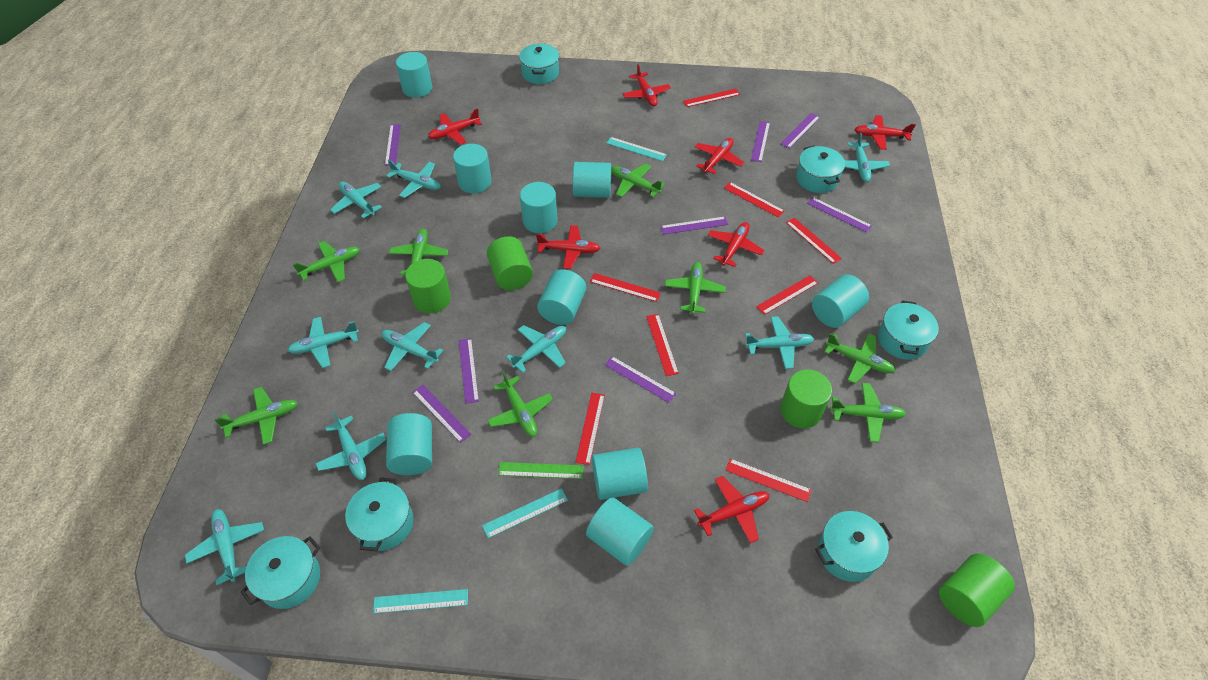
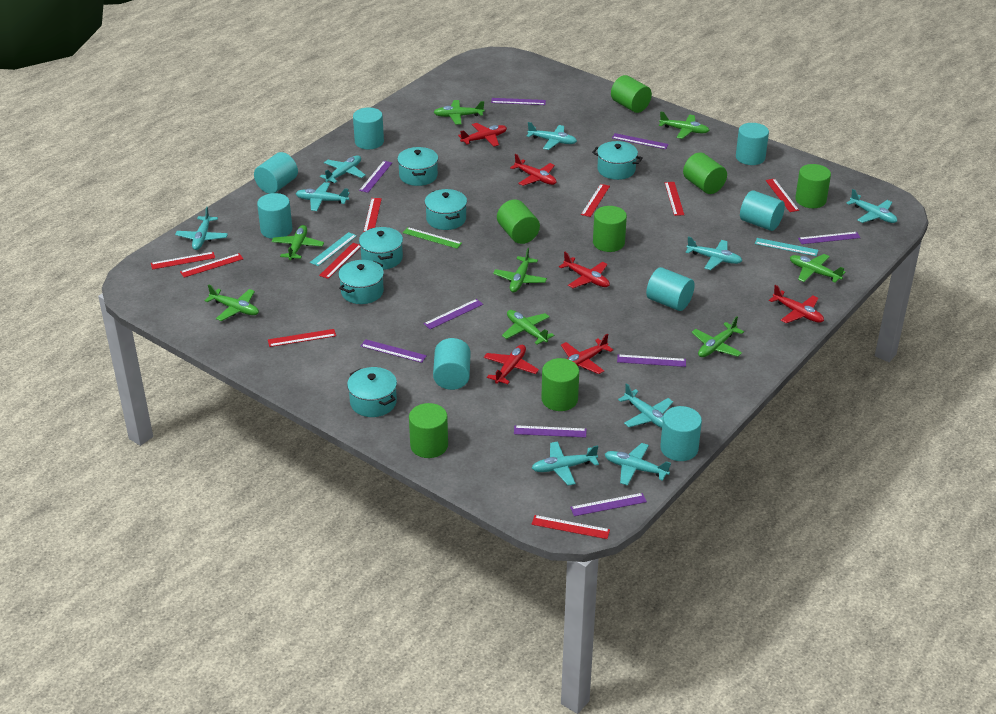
green cylinder: [405,259,451,313] [487,236,533,290] [780,369,832,428] [939,554,1015,627] = 4 -> [409,403,448,458] [497,199,540,244] [541,358,579,411] [593,206,627,252] [611,75,652,113] [683,152,727,194] [795,164,831,208] = 7
purple ruler: [385,124,401,166] [412,385,472,443] [459,338,479,404] [605,356,677,403] [661,216,728,235] [751,121,770,162] [781,113,820,149] [807,197,872,232] = 8 -> [359,161,392,193] [361,339,427,363] [424,299,483,329] [491,98,546,105] [514,425,587,437] [570,493,647,516] [612,133,669,149] [617,354,686,367] [798,232,861,244] = 9
red plane: [428,108,482,145] [536,225,600,269] [622,64,671,106] [694,476,770,543] [695,138,744,174] [708,222,764,267] [854,115,916,150] = 7 -> [458,123,507,147] [484,345,539,384] [510,154,557,186] [559,252,610,288] [561,333,613,374] [769,285,824,323] = 6
red ruler: [576,393,605,465] [590,273,661,302] [646,314,679,376] [683,89,740,107] [724,182,785,217] [726,458,812,502] [756,275,818,315] [786,218,842,264] = 8 -> [151,252,215,270] [180,253,243,278] [268,329,336,347] [319,243,360,279] [363,198,382,232] [532,515,610,539] [581,184,610,217] [664,182,684,216] [766,179,799,212] = 9
turquoise cylinder: [386,413,432,475] [396,52,432,98] [453,144,492,193] [520,182,557,233] [537,269,586,325] [573,162,611,198] [586,497,654,566] [592,448,648,500] [812,274,869,328] = 9 -> [254,152,298,194] [257,193,292,239] [353,108,384,149] [433,338,471,390] [646,267,695,311] [660,406,702,461] [736,123,769,165] [740,190,785,231] = 8
turquoise ruler: [373,589,468,614] [482,488,568,538] [606,137,667,161] = 3 -> [310,232,357,266] [755,238,818,256] = 2

